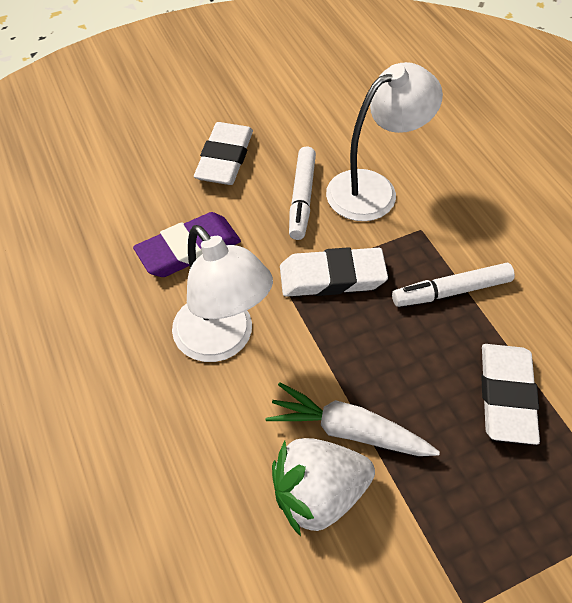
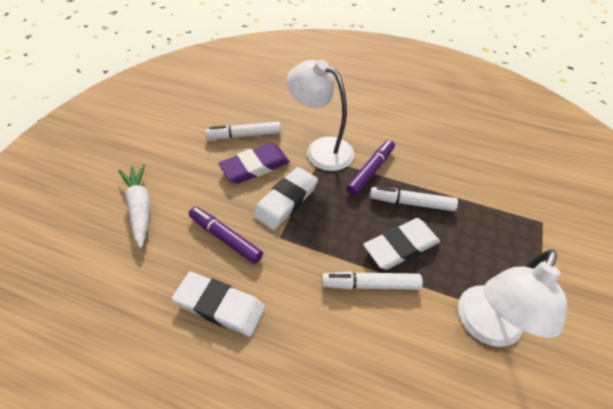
purple marker: none = 0 -> [189,207,263,264] [346,140,395,195] = 2
white marker: [289,146,316,240] [392,263,515,307] = 2 -> [205,122,281,139] [322,272,423,290] [370,187,458,211] = 3
white strawberry: [272,438,375,536] = 1 -> none = 0

